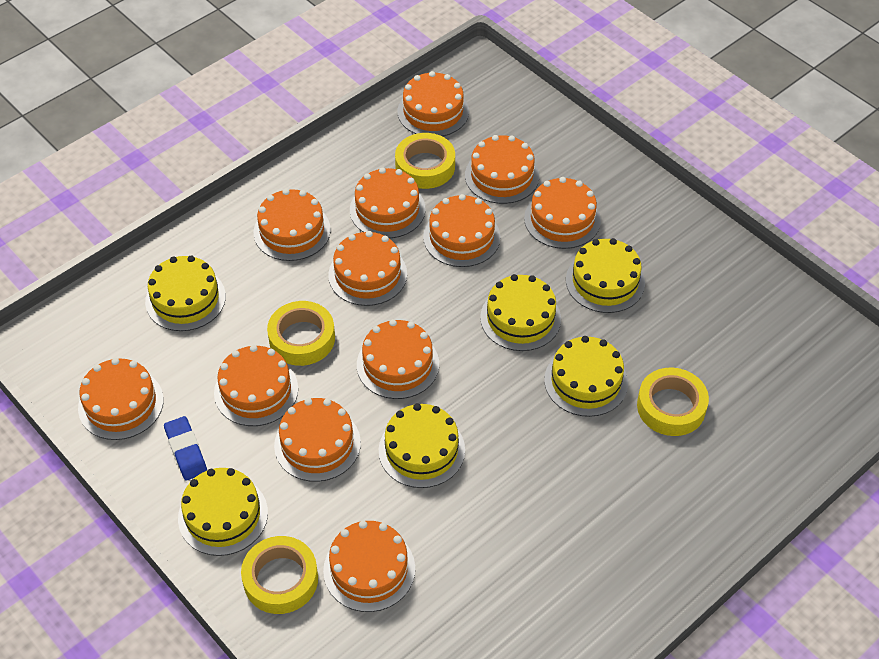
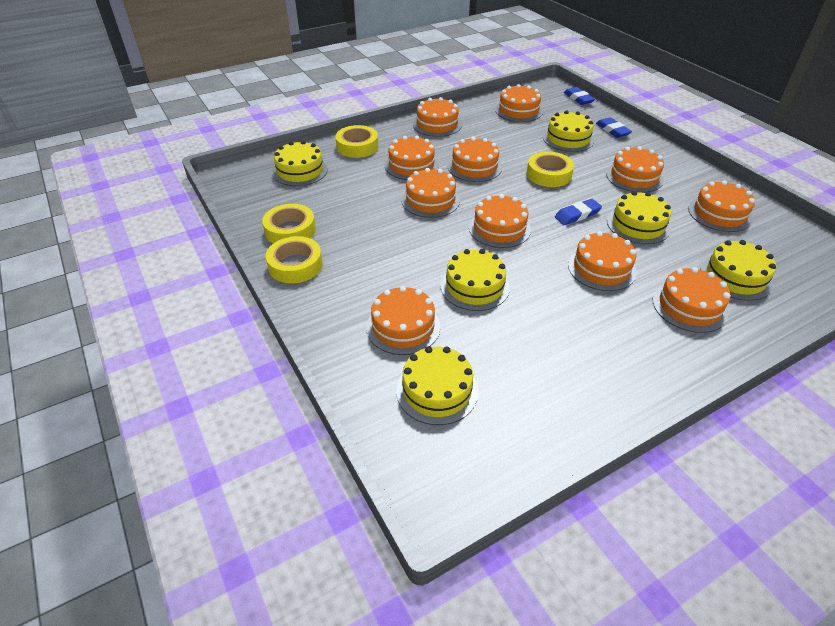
blue eraser: [164,416,207,481] = 1 -> [555,199,602,225] [564,87,595,105] [596,117,632,138] = 3
orange cake: [78,358,163,440] [214,345,298,426] [254,189,331,261] [274,398,361,482] [323,521,415,612] [328,231,407,306] [350,168,426,238] [357,319,439,399] [398,71,469,136] [423,194,500,267] [465,135,539,204] [524,177,601,249] = 12 -> [366,286,440,355] [385,136,439,180] [402,168,460,218] [413,97,462,137] [448,137,502,182] [469,194,531,248] [495,84,543,122] [568,231,636,291] [606,146,664,193] [653,267,730,333] [688,180,755,232] = 11

